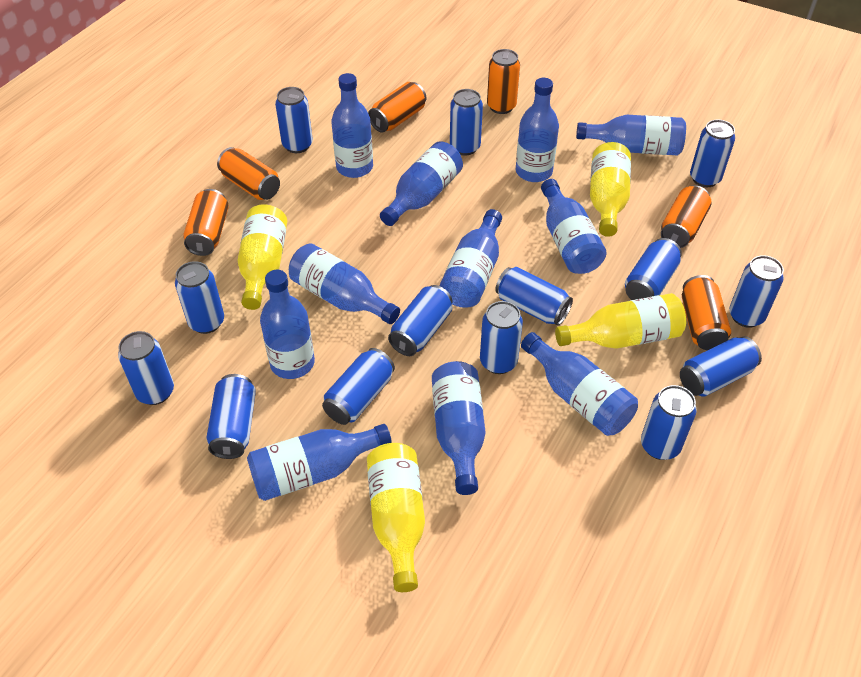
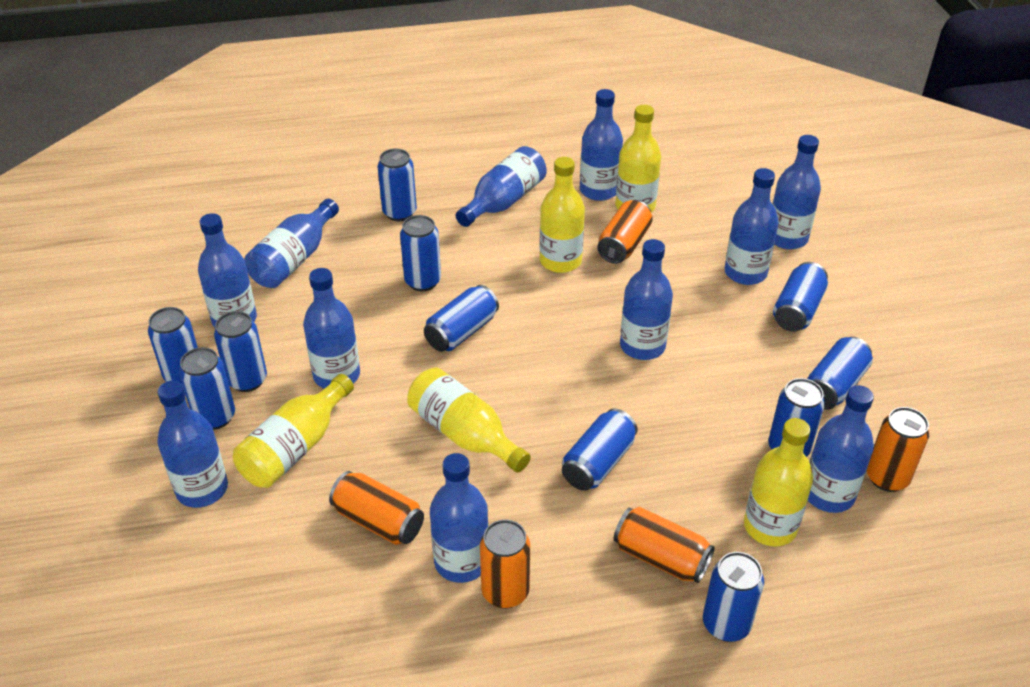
blue can: [118,331,174,405] [175,261,224,334] [207,374,256,459] [275,87,313,153] [322,348,395,425] [388,285,452,356] [450,89,483,156] [480,301,523,374] [495,267,573,326] [625,238,682,300] [641,385,697,460] [680,336,762,397] [690,119,735,187] [729,255,784,328] = 14 -> [148,307,198,384] [179,347,235,430] [214,311,267,392] [378,149,417,221] [400,215,441,291] [424,285,499,352] [562,408,638,491] [703,552,764,642] [768,378,825,457] [773,262,828,332] [807,337,873,410] = 11
orange can: [183,189,229,256] [217,147,280,200] [368,82,426,133] [487,49,520,114] [661,185,712,248] [682,275,731,350] = 6 -> [329,471,424,545] [480,519,530,608] [597,200,653,264] [614,507,715,583] [867,407,929,492] = 5
yellow bottle: [238,205,287,310] [367,443,425,592] [555,293,686,348] [590,142,631,237] = 4 -> [233,374,354,488] [407,368,531,473] [539,157,585,273] [616,105,661,213] [744,418,813,547] = 5

